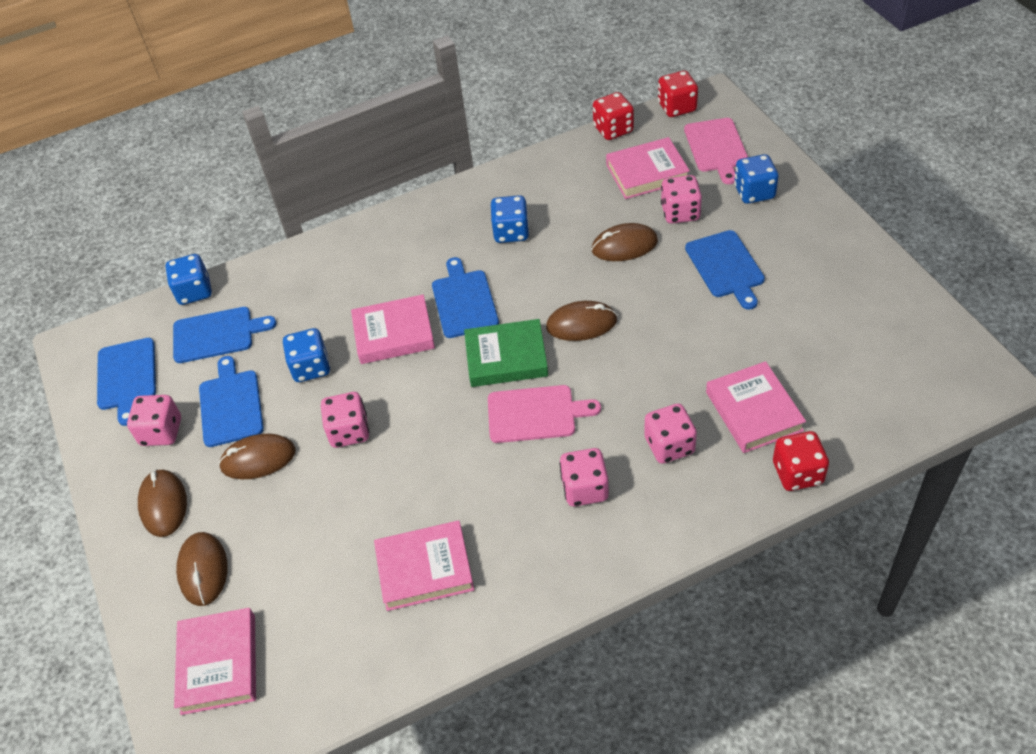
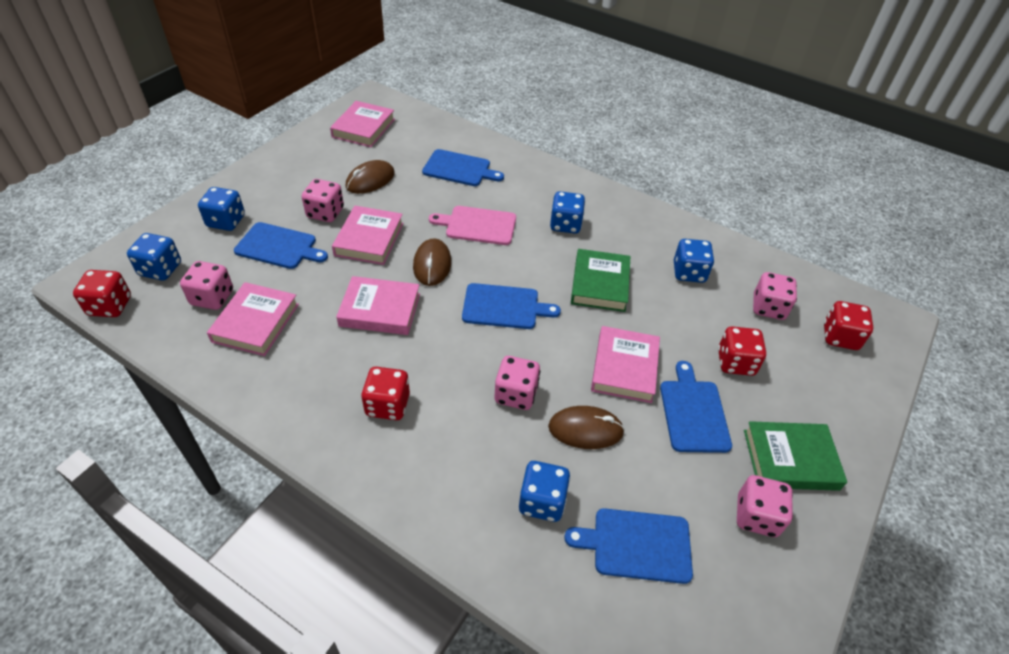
blue dice: [165,254,212,305] [283,328,330,382] [491,195,530,243] [734,154,779,204] = 4 -> [127,233,181,281] [198,187,245,231] [519,461,570,522] [550,191,585,234] [674,239,714,283] = 5
brown mouse: [138,469,187,537] [176,532,228,606] [218,433,296,479] [546,301,617,341] [591,223,658,261] = 5 -> [346,160,395,194] [413,238,451,286] [548,406,625,449] = 3
green book: [464,319,548,387] = 1 -> [571,249,631,312] [744,421,847,491] = 2
pink cutting board: [488,385,601,443] [684,118,748,184] = 2 -> [429,206,516,245] = 1
red dice: [593,92,634,140] [658,71,698,117] [773,431,829,491] = 3 -> [73,270,131,317] [361,367,410,420] [718,326,766,376] [824,301,873,350] = 4

